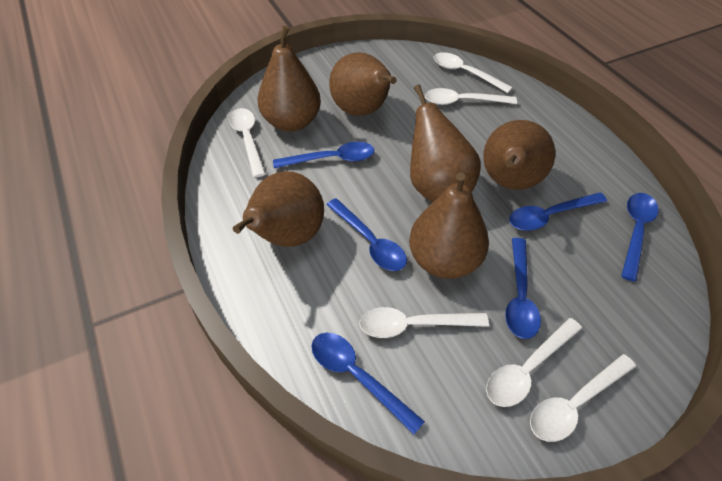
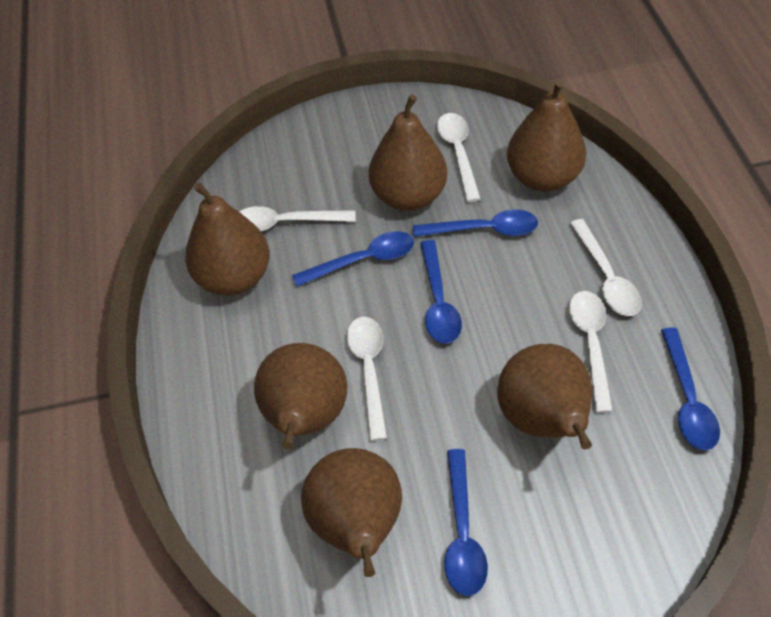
blue spoon: [273,142,374,168] [311,333,425,434] [326,198,407,271] [505,238,541,339] [509,192,607,231] [621,193,658,282] = 6 -> [292,231,414,287] [413,209,538,237] [420,240,462,344] [444,449,488,596] [661,327,720,450] = 5
white spoon: [229,108,265,178] [359,307,489,338] [425,88,517,105] [434,52,513,93] [486,318,582,407] [530,354,636,442] = 6 -> [239,206,356,231] [347,317,387,441] [437,113,481,202] [569,291,613,413] [570,219,642,316] = 5

